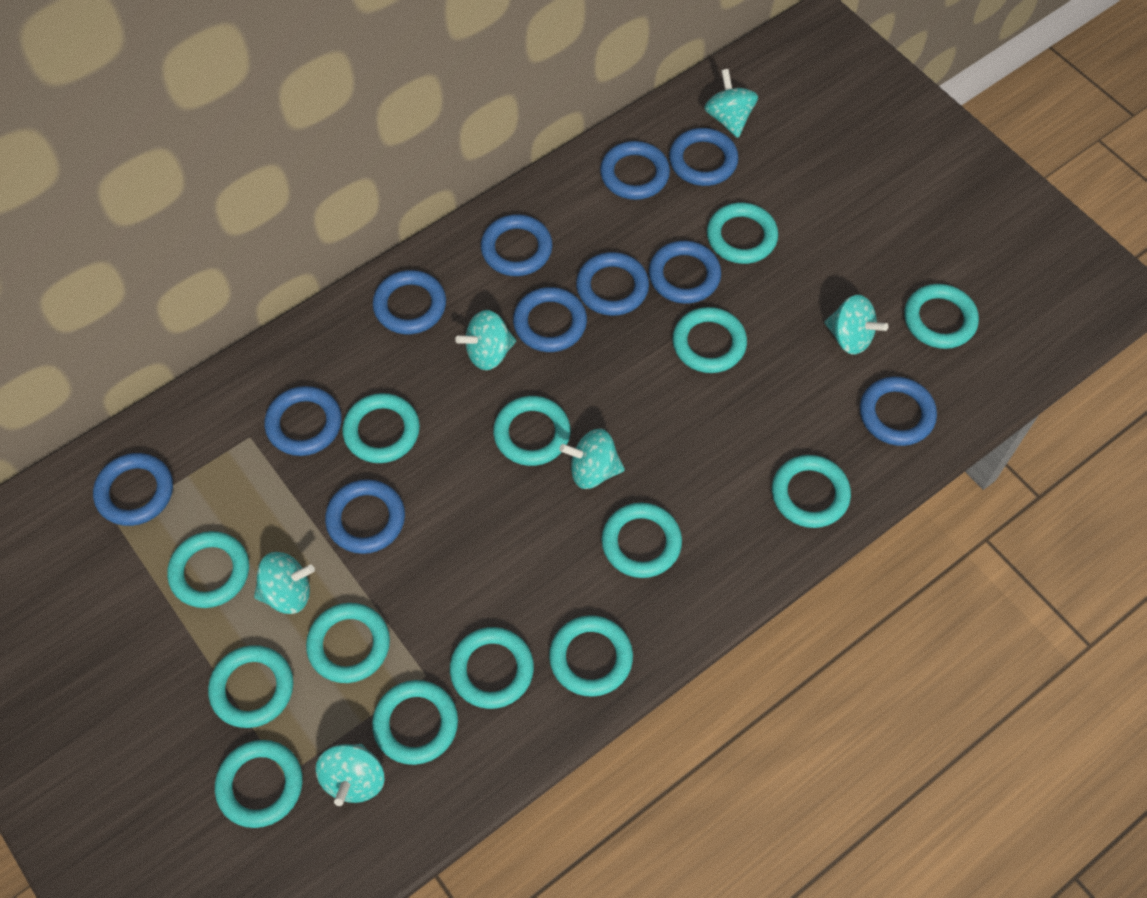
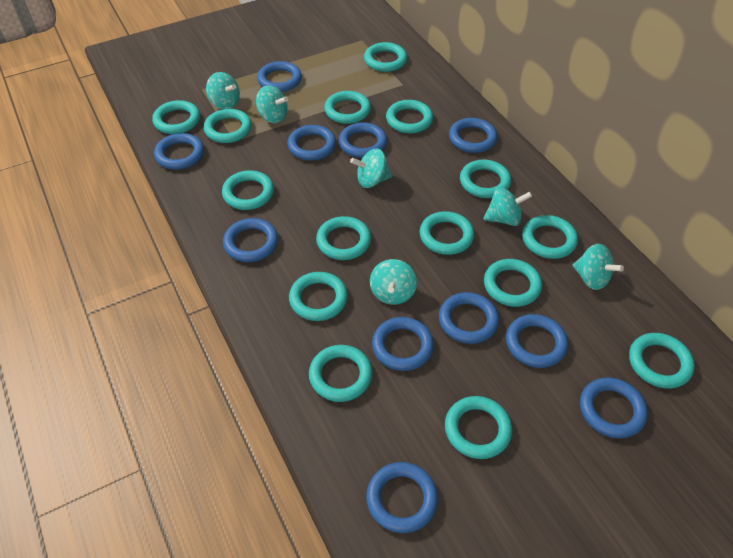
turquoise ring: [167,531,249,608] [208,645,293,728] [215,740,303,828] [306,603,390,683] [342,393,420,463] [372,680,458,765] [450,627,534,709] [493,396,570,466] [549,615,633,697] [602,503,682,578] [672,307,747,373] [707,203,778,264] [772,455,851,528] [904,284,979,349] = 14 -> [152,100,200,134] [204,109,252,143] [222,170,274,210] [289,272,348,321] [309,345,373,402] [316,216,371,260] [324,91,371,124] [364,42,407,72] [386,100,433,133] [420,211,474,255] [445,396,512,459] [460,160,511,198] [484,259,542,307] [522,215,578,259] [629,333,695,389] = 15

